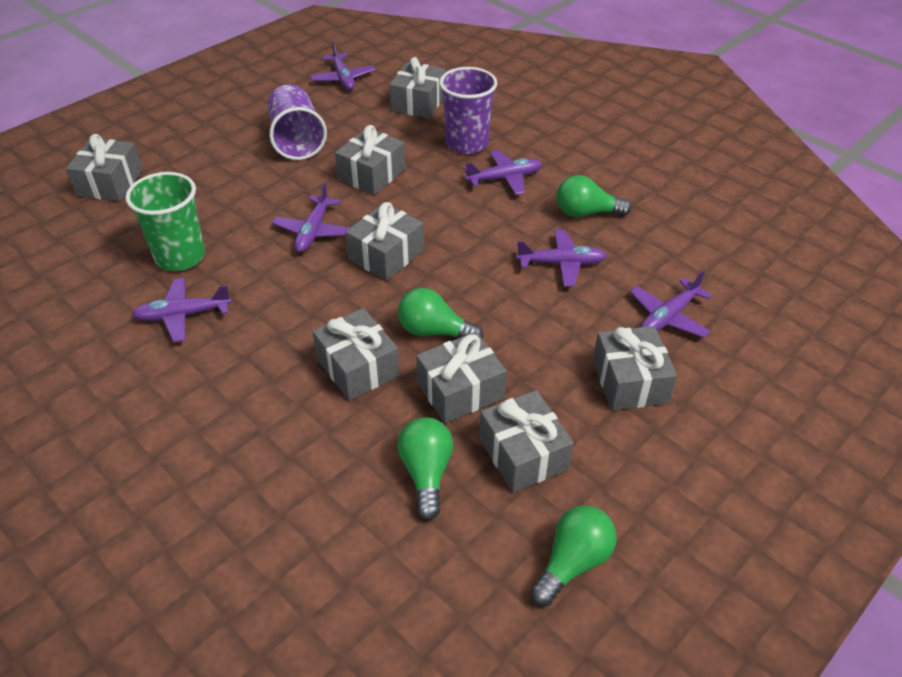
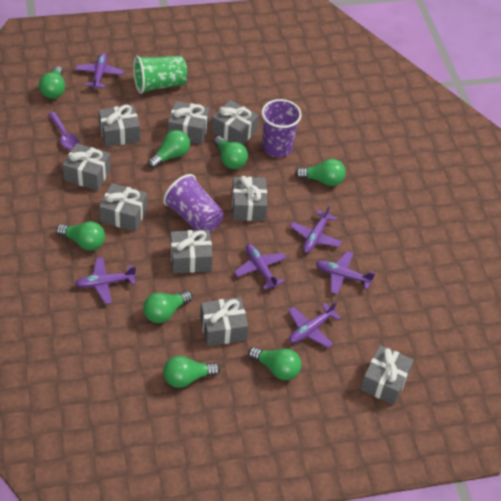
green light bulb: [398,288,483,339] [398,417,454,520] [531,506,617,606] [557,175,632,217] = 4 -> [39,66,65,99] [56,221,105,251] [143,290,192,323] [148,130,190,168] [163,356,220,388] [214,136,248,169] [248,347,302,380] [295,159,346,186] = 8
grey gift: [66,134,143,201] [313,308,400,401] [335,125,405,195] [345,202,424,281] [390,57,446,119] [416,332,507,423] [479,390,574,492] [593,326,677,411] = 8 -> [63,143,111,191] [98,105,140,147] [99,183,147,232] [168,101,210,144] [170,230,213,273] [200,297,248,346] [212,100,259,145] [232,176,267,221] [360,345,414,405] = 9
purple spoon: none = 0 -> [48,112,79,150] = 1

